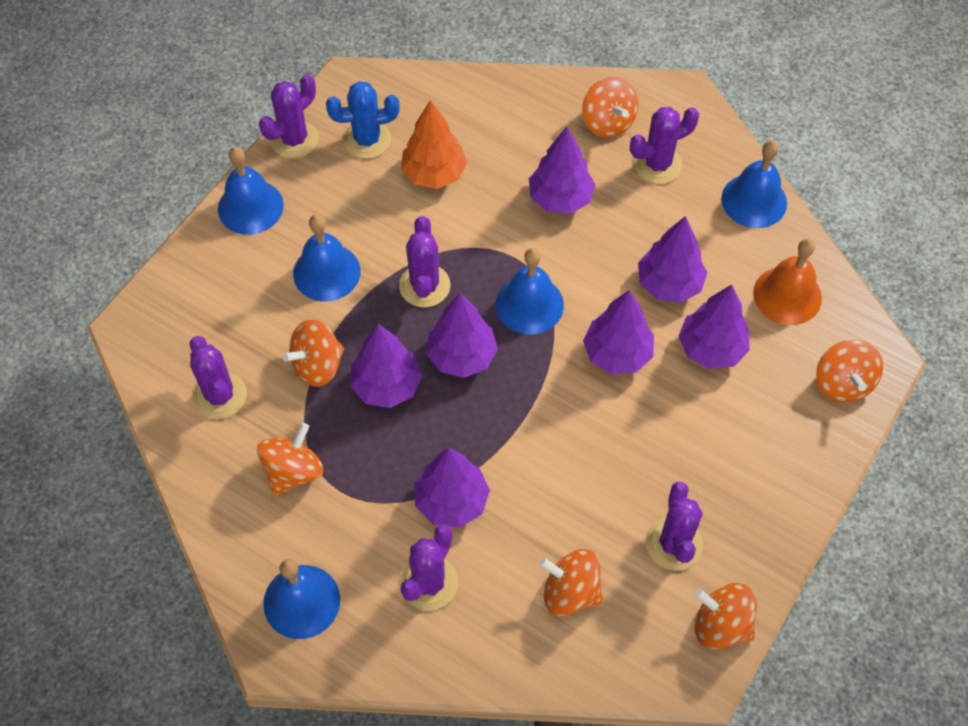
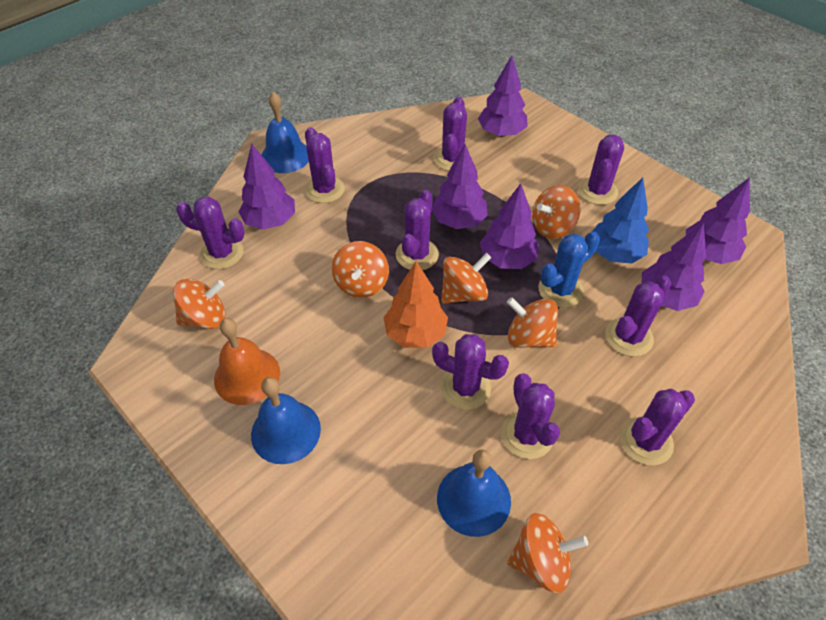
blue bell: [218,147,284,234] [263,559,340,639] [293,214,361,301] [496,248,564,335] [721,140,787,228] = 5 -> [251,377,321,464] [261,92,309,173] [437,449,511,537] = 3
blue tree: none = 0 -> [592,177,649,263] = 1
purple cactus: [190,336,247,419] [259,75,319,159] [399,216,451,308] [400,524,458,611] [630,107,699,184] [646,482,703,571] = 6 -> [176,196,245,269] [305,127,345,203] [396,190,439,270] [432,334,509,410] [433,97,472,171] [501,373,560,459] [578,135,624,205] [605,276,671,357] [620,389,695,465] = 9
purple tree: [350,324,422,408] [415,447,490,528] [426,293,498,378] [529,126,596,214] [583,290,654,374] [638,216,707,303] [678,284,750,369] = 7 -> [238,144,295,230] [432,144,488,229] [478,55,528,137] [480,183,539,269] [641,223,706,311] [686,177,750,264] = 6

